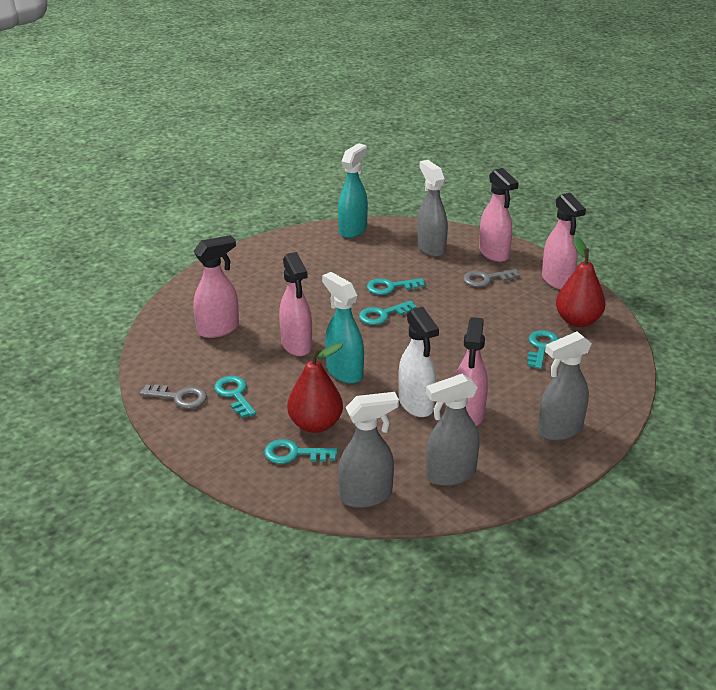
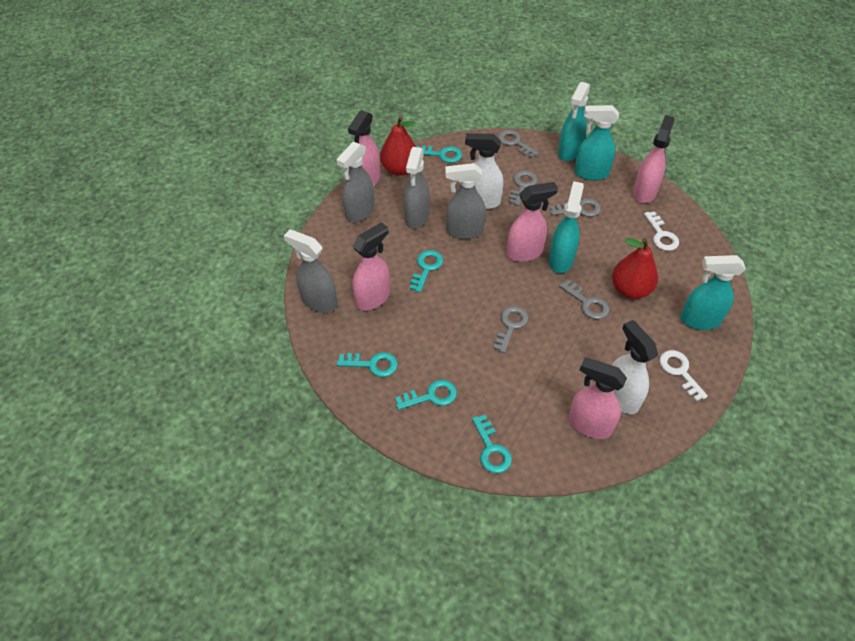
grey key: [140,384,207,409] [463,269,520,287] = 2 -> [493,306,528,353] [498,130,539,158] [509,170,537,206] [550,198,601,217] [559,280,609,320] = 5
turquoise spray bottle: [322,272,364,384] [338,143,368,238] = 2 -> [549,181,584,273] [558,82,590,161] [574,105,619,180] [680,255,746,330] = 4
white key: none = 0 -> [644,211,679,251] [660,350,708,401] = 2
white spray bottle: [398,307,439,417] = 1 -> [465,133,504,209] [612,320,658,414] = 2

